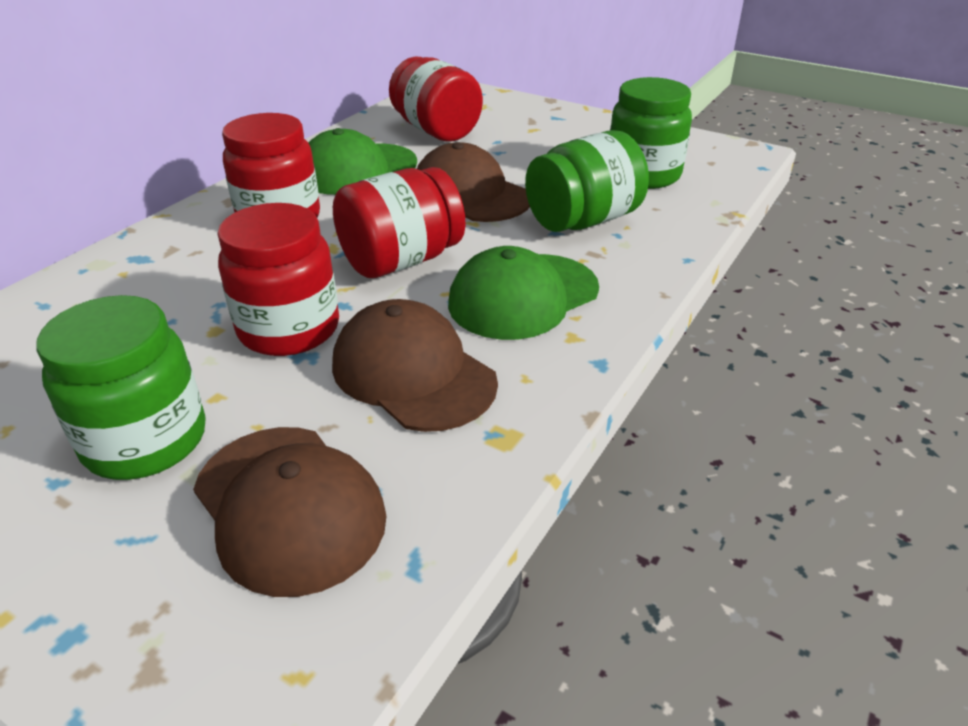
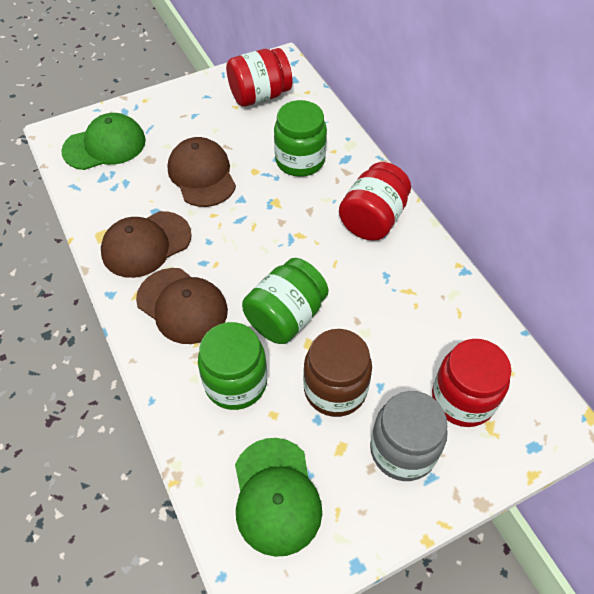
brown jar: none = 0 -> [303,329,372,417] = 1
grey jar: none = 0 -> [370,391,448,481] = 1
red jar: [217,203,339,356] [222,113,320,217] [333,167,465,278] [389,56,483,142] = 4 -> [226,48,292,107] [339,162,411,240] [432,339,511,427] = 3

